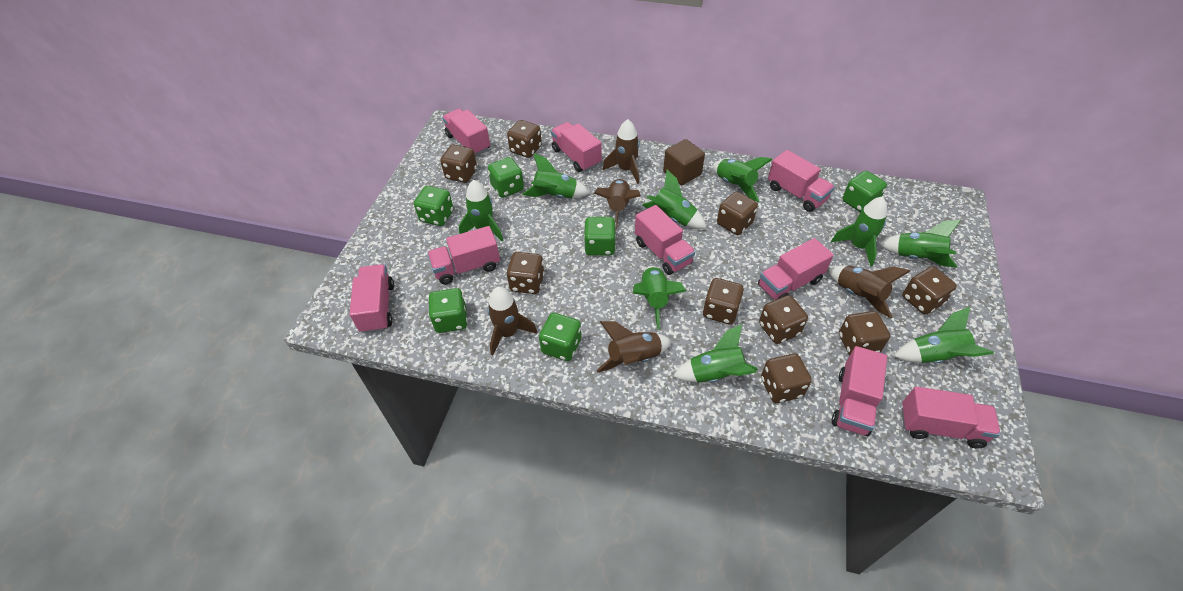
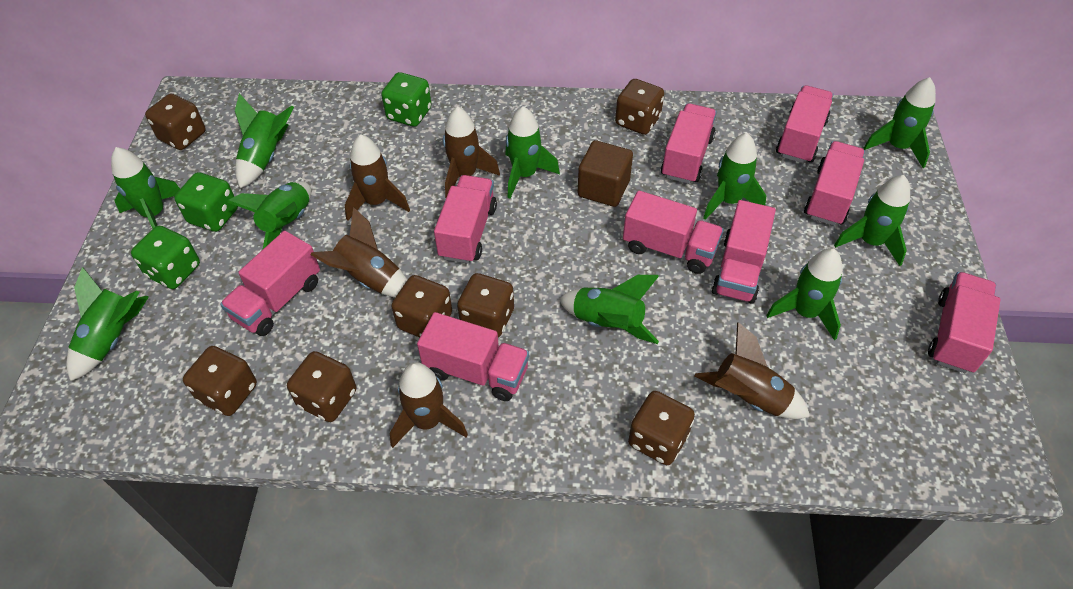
brown dice: [440,145,477,183] [506,252,545,294] [507,120,542,158] [703,278,744,324] [717,191,758,235] [759,295,808,344] [761,353,812,403] [839,311,890,355] [903,266,957,315] = 9 -> [145,94,206,150] [183,346,257,416] [287,351,356,422] [391,275,452,338] [457,273,514,338] [615,79,664,135] [628,391,695,465] = 7
green dice: [414,186,454,226] [428,288,467,333] [488,157,524,198] [539,313,581,361] [584,217,616,256] [842,171,887,212] = 6 -> [131,226,200,289] [174,172,238,232] [381,72,431,127] = 3
green rocket: [459,179,503,241] [522,153,590,198] [633,266,686,329] [642,170,707,229] [673,324,758,383] [713,157,773,202] [831,196,887,266] [879,220,961,268] [894,307,994,363] = 9 -> [67,267,149,381] [111,147,180,228] [227,181,311,250] [235,93,294,188] [505,106,560,199] [559,275,659,344] [703,133,766,220] [766,248,843,341] [834,175,910,266] [864,77,936,168] = 10

